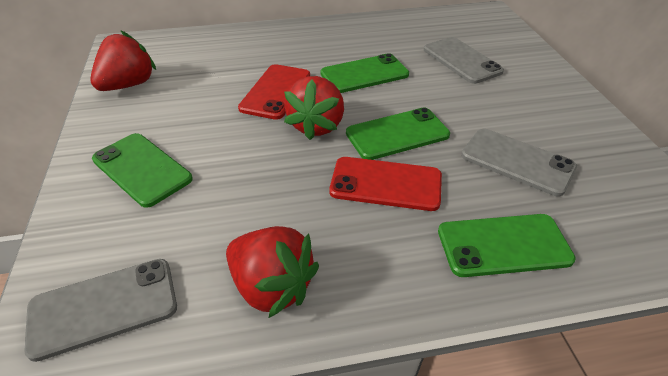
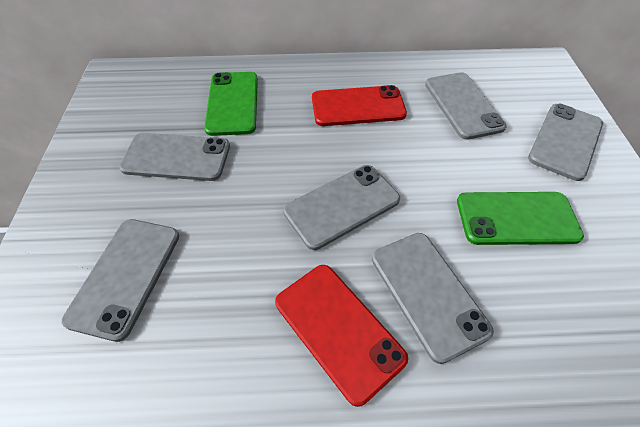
green phone: [92,133,193,208] [321,53,409,93] [346,107,450,160] [438,214,576,277] = 4 -> [204,72,258,136] [457,192,584,245] = 2
grey phone: [24,259,177,362] [424,37,504,84] [461,129,577,196] = 3 -> [62,219,179,342] [119,133,230,181] [283,165,400,250] [372,233,494,364] [425,72,507,140] [528,104,603,181] = 6
red strawberry: [90,30,156,91] [226,226,319,318] [284,76,344,140] = 3 -> none = 0

